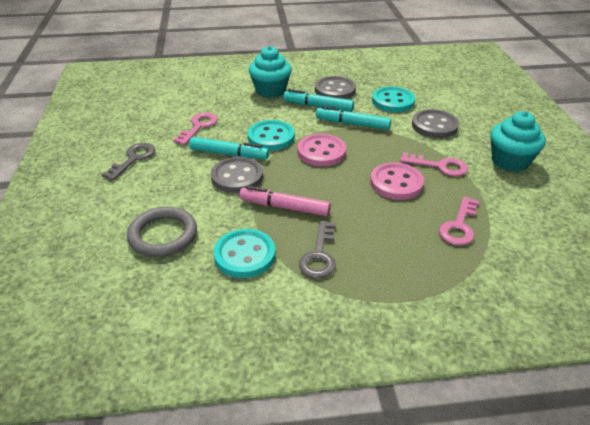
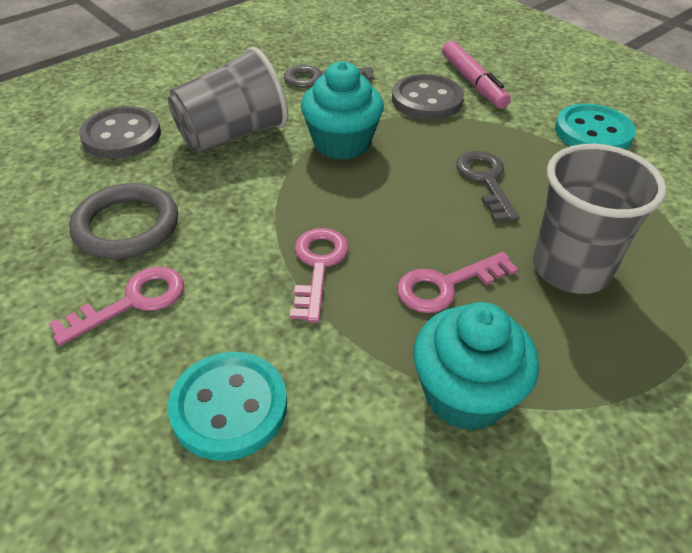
grey button: [211,157,263,193] [315,76,356,99] [412,109,459,138] = 3 -> [79,106,161,159] [392,74,464,120] = 2
grey cup: none = 0 -> [168,47,288,153] [533,144,667,294] = 2
pink button: [297,134,346,166] [370,163,424,200] = 2 -> none = 0
turquoise button: [214,229,276,278] [248,120,295,151] [372,87,415,112] = 3 -> [168,352,287,461] [555,104,636,150] = 2
turquoise marker: [189,137,269,159] [283,89,354,112] [316,106,391,130] = 3 -> none = 0

